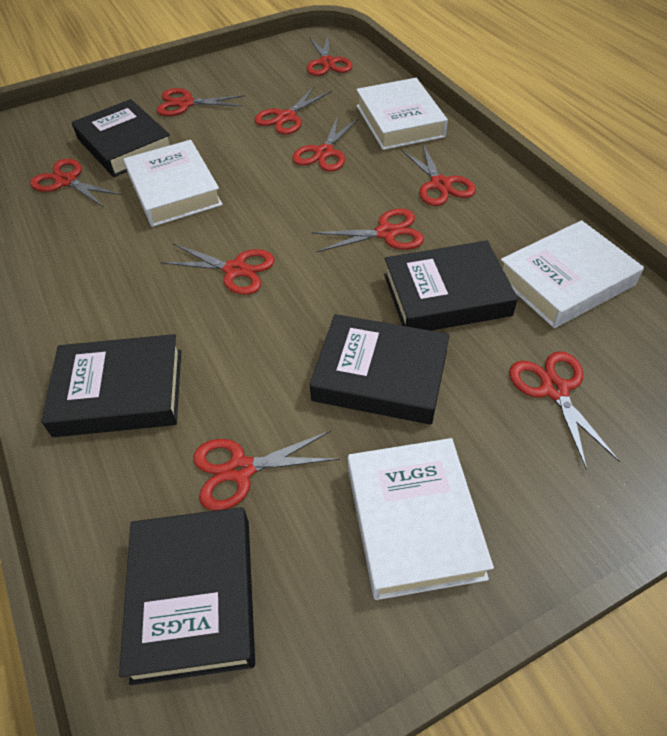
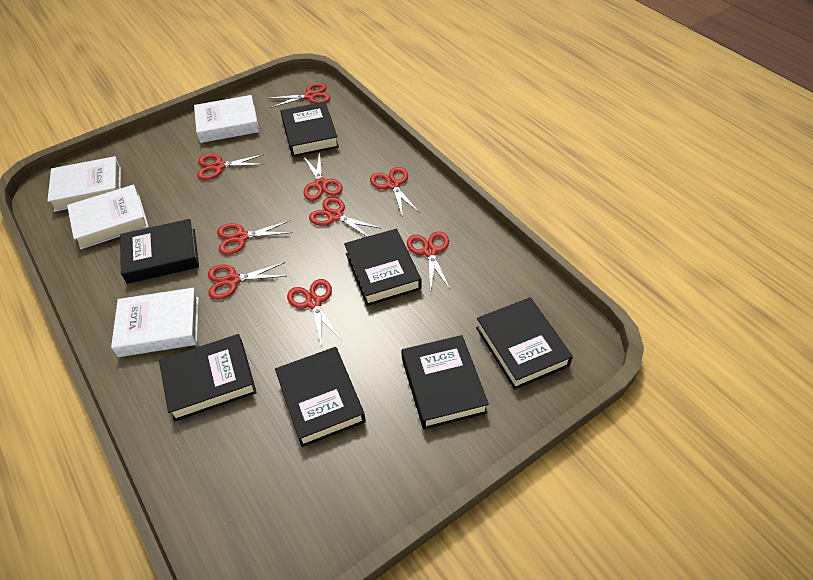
black book: [41,334,181,437] [72,99,170,177] [119,507,255,685] [309,314,450,424] [384,241,518,331] = 5 -> [120,219,199,284] [159,334,257,422] [275,347,366,447] [280,102,339,157] [344,229,422,306] [401,335,489,429] [476,297,573,389] = 7
red scissors: [30,159,122,208] [157,88,245,116] [161,243,275,295] [193,431,340,511] [254,86,332,135] [292,116,359,171] [307,35,353,76] [312,209,424,253] [401,144,476,206] [509,351,619,470] = 10 -> [197,154,265,180] [208,262,287,299] [217,220,293,255] [268,83,330,108] [287,279,342,347] [303,152,343,201] [309,197,382,237] [370,167,420,217] [407,231,450,293] = 9

